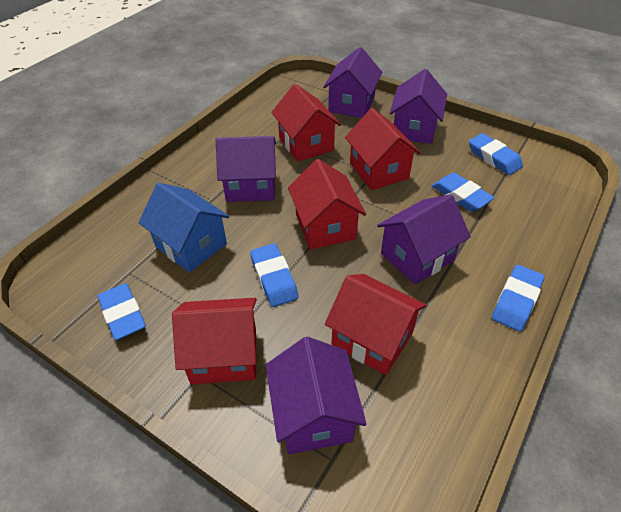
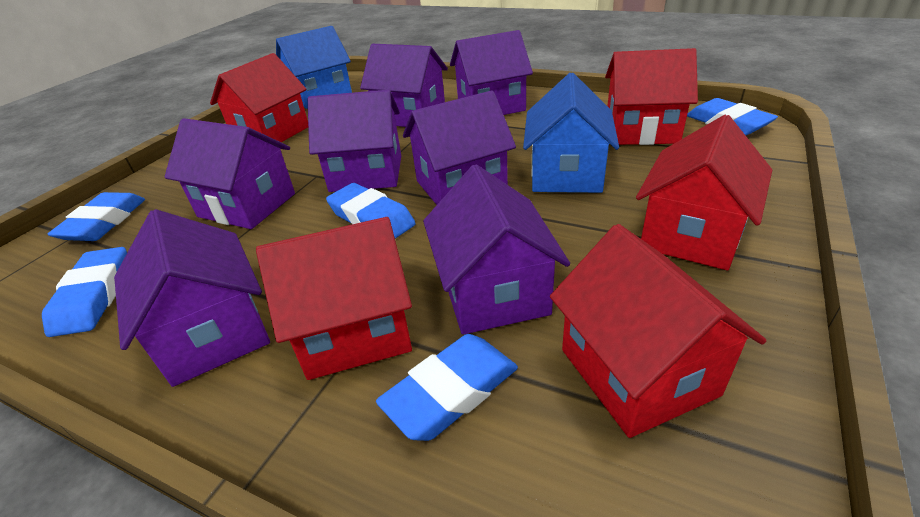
blue house: [139,183,229,272] = 1 -> [276,26,352,109] [523,73,619,193] = 2
purple house: [216,136,276,202] [266,337,367,454] [323,47,382,118] [377,194,471,285] [390,69,447,144] = 5 -> [114,209,270,387] [164,118,295,229] [308,90,401,192] [360,44,448,127] [403,90,516,205] [423,165,570,335] [450,30,533,115] = 7

